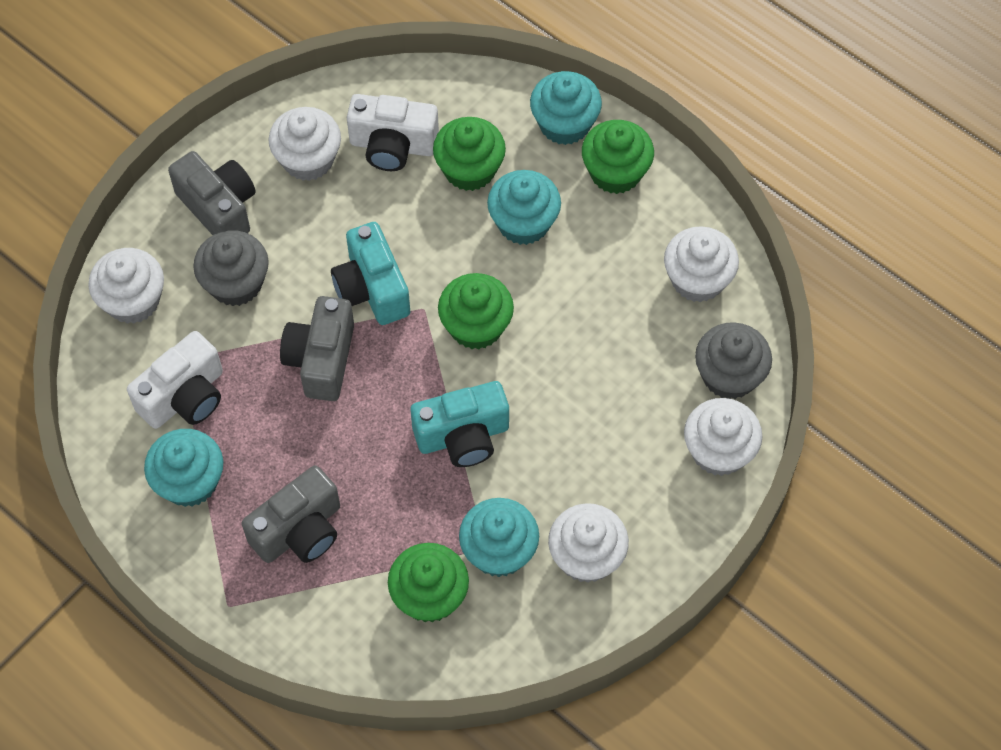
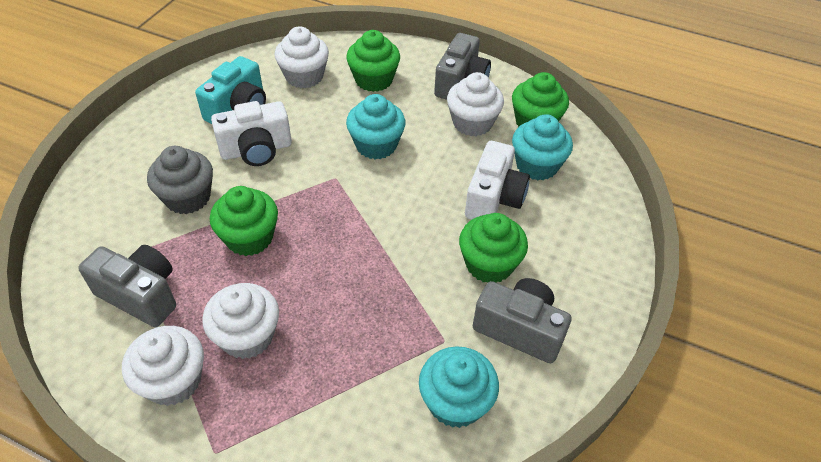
grey cupcake: [193,230,269,306] [695,322,772,399] = 2 -> [147,146,213,214] = 1
turquoise camera: [331,222,410,325] [411,381,509,467] = 2 -> [195,56,266,124] = 1
turquoise cupcake: [144,429,223,507] [459,498,539,577] [487,170,561,245] [530,71,602,145] = 4 -> [346,94,405,159] [419,346,499,428] [512,114,573,180] = 3
white cupcake: [88,248,164,324] [269,107,341,181] [548,503,629,583] [664,226,739,302] [684,398,763,476] = 5 -> [122,326,204,406] [202,283,279,359] [275,26,329,89] [447,72,504,136] = 4

